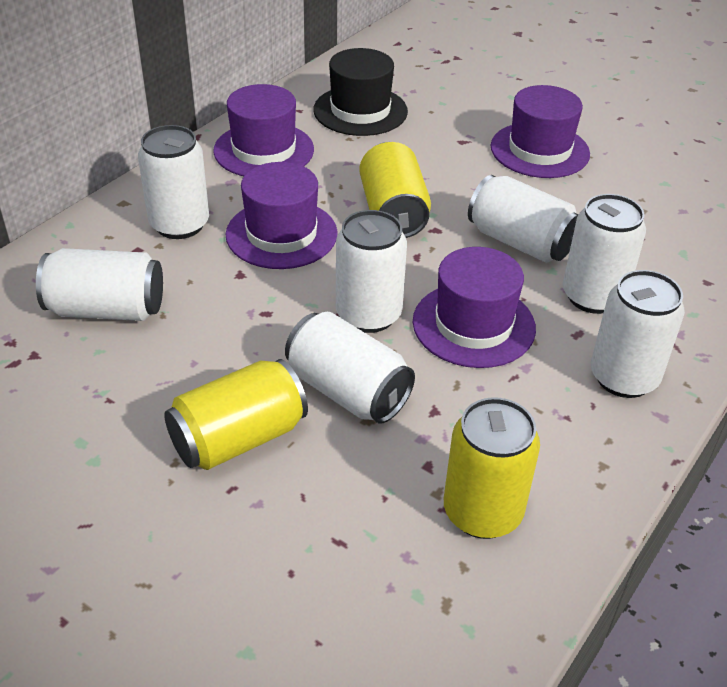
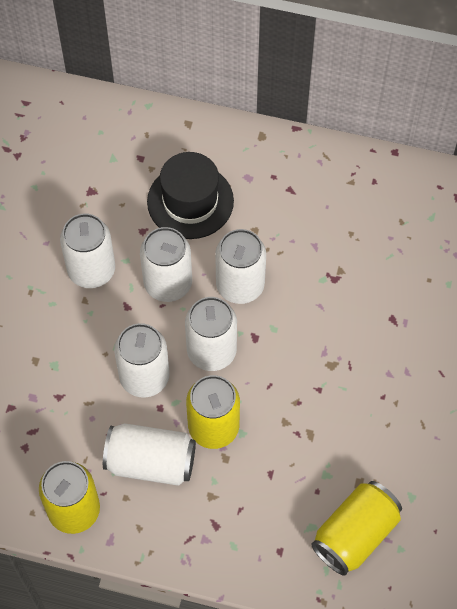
purple hat: [213,84,314,176] [226,162,338,269] [413,247,536,368] [491,85,590,178] = 4 -> none = 0
white can: [36,248,163,321] [138,125,209,239] [285,312,415,424] [336,210,407,333] [468,175,578,263] [563,194,646,314] [591,270,685,398] = 7 -> [60,213,115,288] [103,423,196,486] [114,323,170,397] [140,227,192,302] [185,297,237,371] [215,229,266,304] = 6

